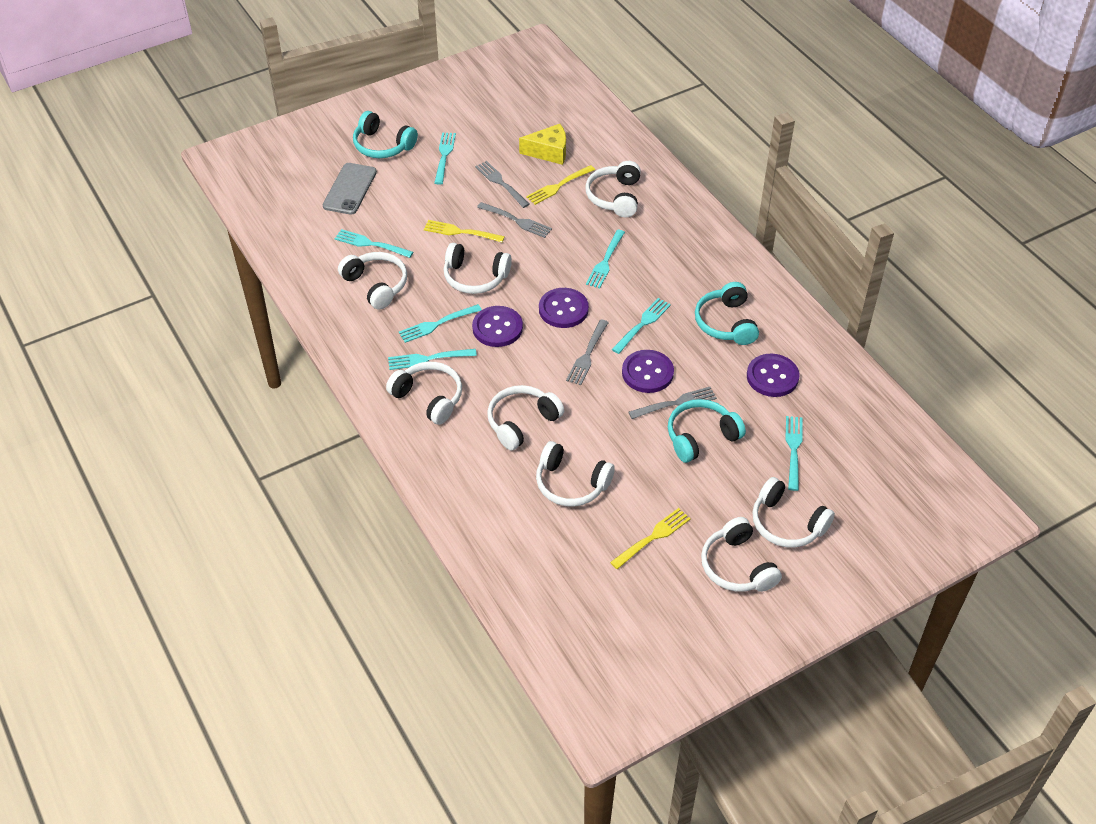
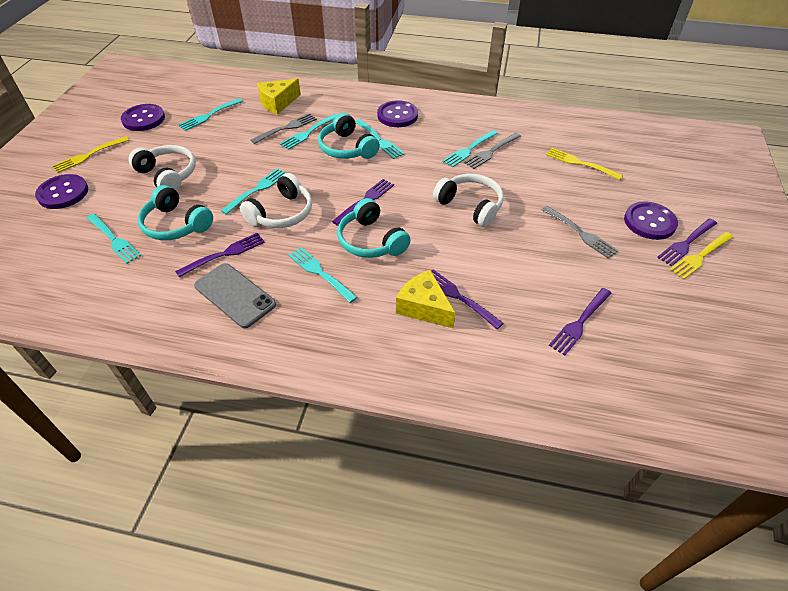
grey fork: [475,161,530,208] [477,202,552,238] [566,319,609,385] [628,387,717,419] = 4 -> [251,113,317,144] [464,133,521,169] [542,206,619,259] = 3
purple fork: none = 0 -> [175,233,265,277] [332,179,394,226] [431,269,504,329] [549,288,612,356] [657,218,717,266] = 5
white headphones: [338,252,407,310] [386,362,462,425] [444,243,512,294] [487,385,564,451] [536,441,615,507] [585,161,641,217] [701,517,782,592] [752,477,835,547] = 8 -> [128,145,196,191] [240,173,312,228] [433,174,504,227] = 3
yellow cheese: [519,124,566,165] = 1 -> [257,79,301,115] [396,270,456,328] = 2

